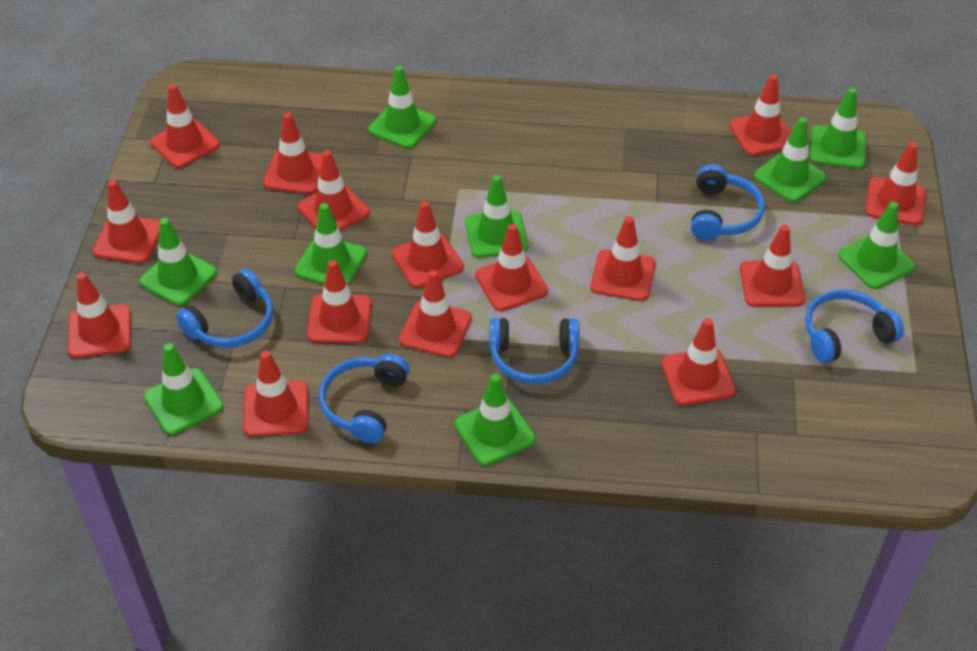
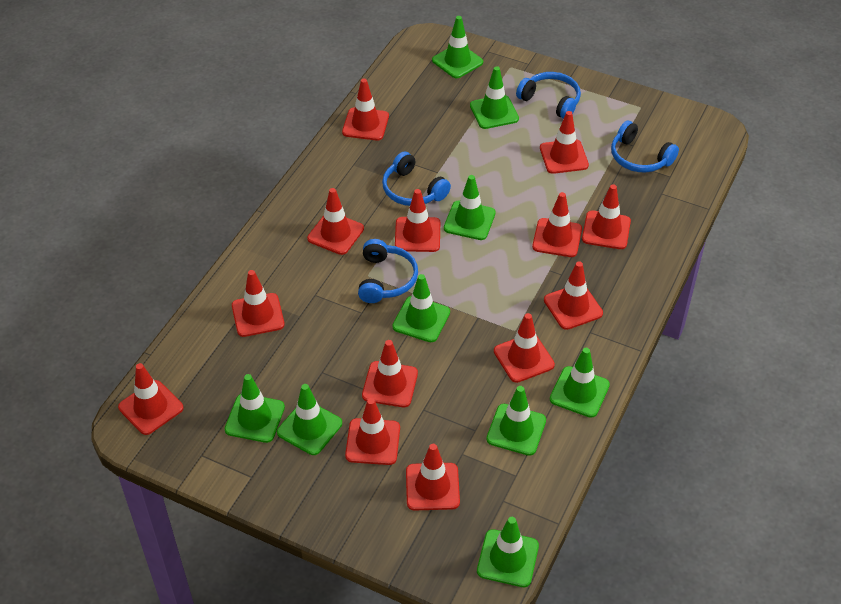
blue headphones: [176,269,273,348] [319,354,410,444] [490,318,580,384] [691,164,765,241] [805,289,904,363] = 5 -> [358,239,418,303] [382,152,451,206] [516,72,581,119] [611,121,679,172] = 4
red traffic cone: [68,272,131,358] [93,180,160,263] [150,84,220,168] [243,351,308,437] [263,113,322,194] [298,150,370,231] [307,260,372,343] [392,201,464,288] [399,270,472,358] [475,224,548,311] [590,216,656,301] [661,318,736,406] [729,74,791,156] [740,224,805,307] [865,142,926,225] = 15 -> [118,363,184,435] [232,270,285,337] [307,188,364,255] [342,79,389,141] [345,398,400,465] [362,340,418,407] [395,189,440,252] [406,444,460,510] [494,313,555,383] [532,192,582,257] [540,111,589,174] [544,261,603,330] [582,185,631,249] = 13

